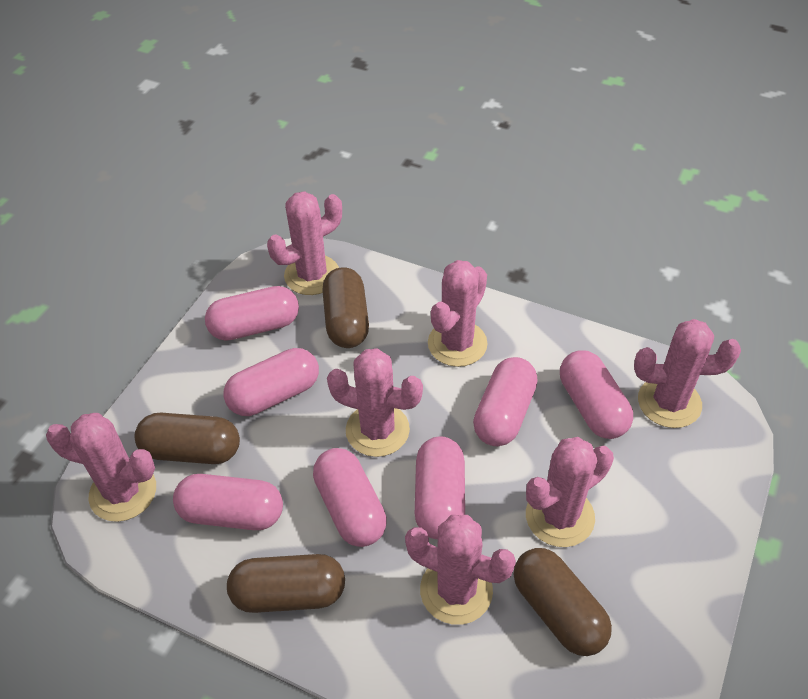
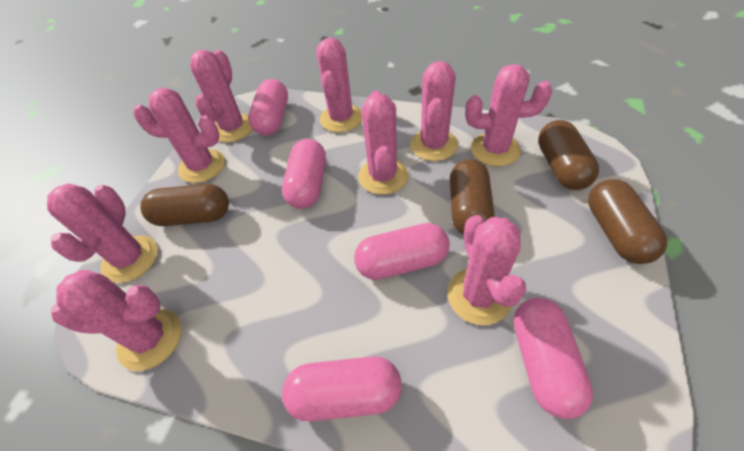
pink cactus: [46,413,156,522] [267,191,342,295] [327,348,423,457] [405,515,516,625] [428,260,488,367] [526,437,614,547] [634,319,741,428] = 7 -> [47,183,158,283] [51,270,181,371] [133,88,225,183] [190,50,253,142] [316,38,362,132] [358,91,408,195] [410,61,458,161] [447,215,526,325] [465,64,552,166] = 9
pink capsule: [173,474,283,530] [205,286,299,341] [223,348,319,416] [313,448,387,547] [415,436,465,539] [473,357,538,446] [560,350,633,439] = 7 -> [248,79,288,136] [282,139,326,209] [282,356,402,421] [354,223,450,280] [513,298,593,419] = 5

